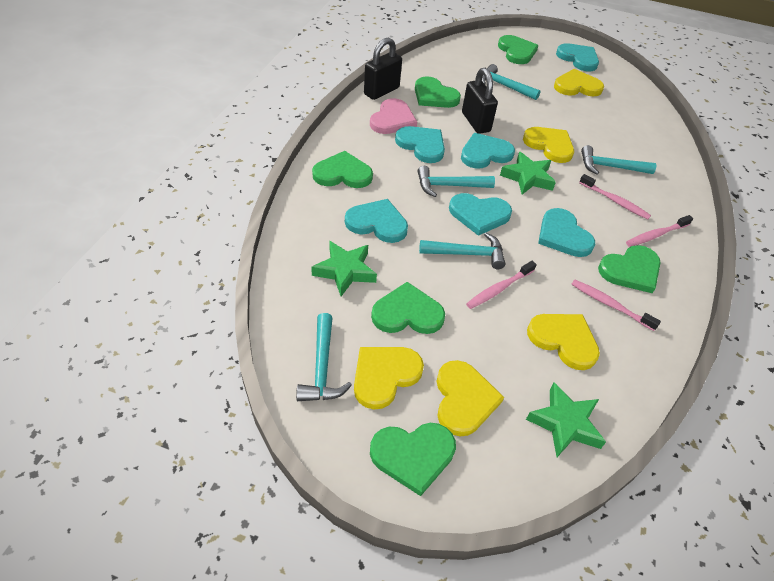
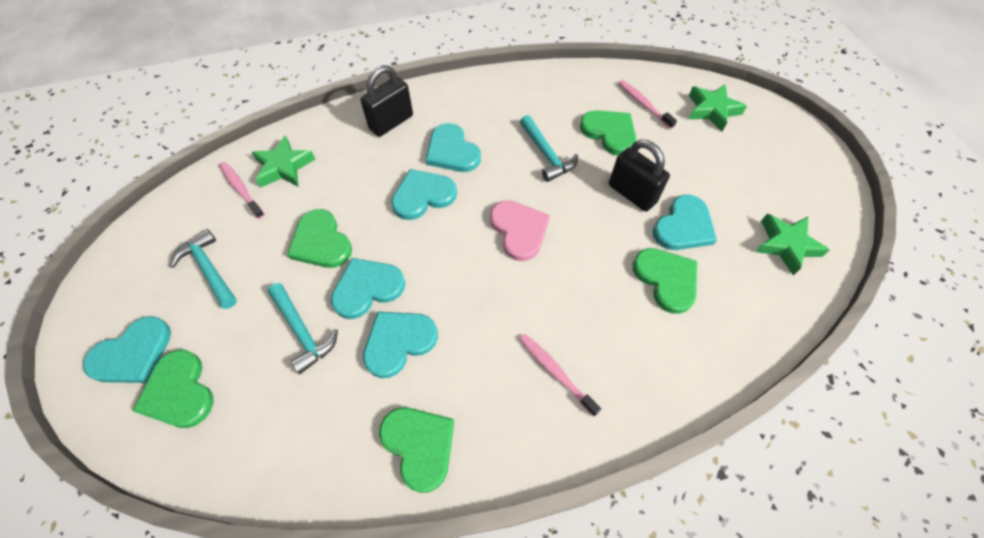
green heart: [312,151,373,188] [370,423,456,496] [371,282,445,334] [415,76,461,108] [498,35,539,64] [598,245,661,293] = 6 -> [133,350,214,428] [287,209,352,268] [379,407,454,493] [580,110,637,156] [633,248,697,314] = 5
pink toothbrush: [466,261,537,309] [571,280,661,331] [579,174,651,220] [626,215,693,247] = 4 -> [219,162,265,219] [519,334,601,417] [618,80,677,129] = 3
turquoise hammer: [296,313,352,401] [418,166,495,197] [419,232,505,269] [482,64,541,100] [581,145,656,174] = 5 -> [170,229,237,309] [268,283,338,374] [520,115,578,182] = 3
yellow heart: [354,347,424,409] [437,360,504,437] [523,127,574,163] [527,314,600,370] [554,69,604,96] = 5 -> none = 0

